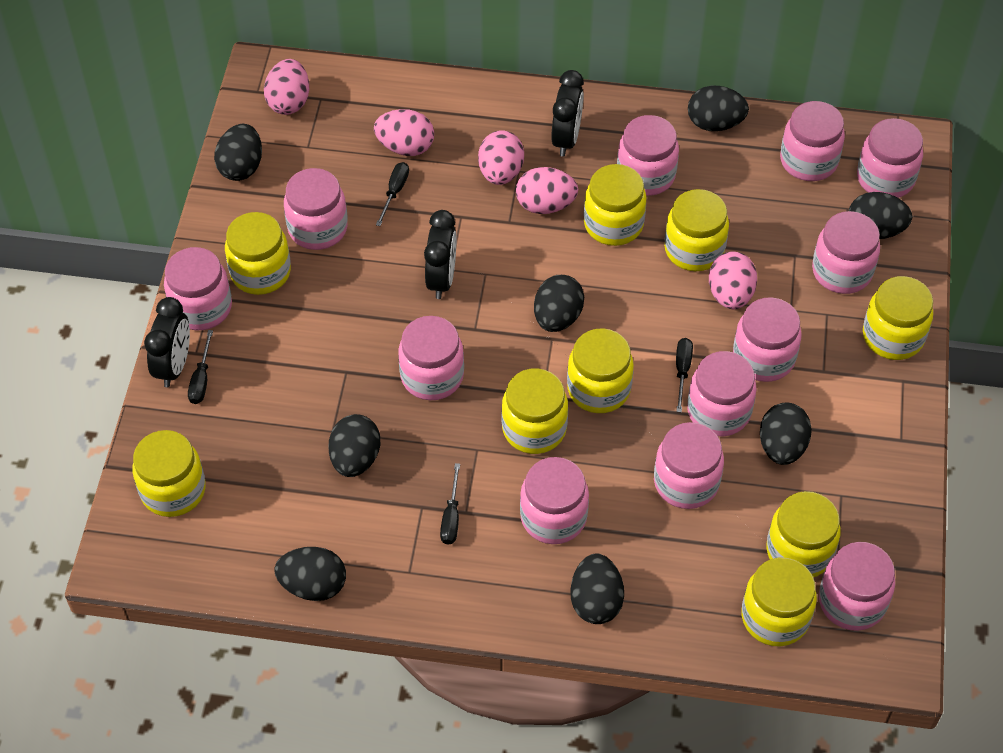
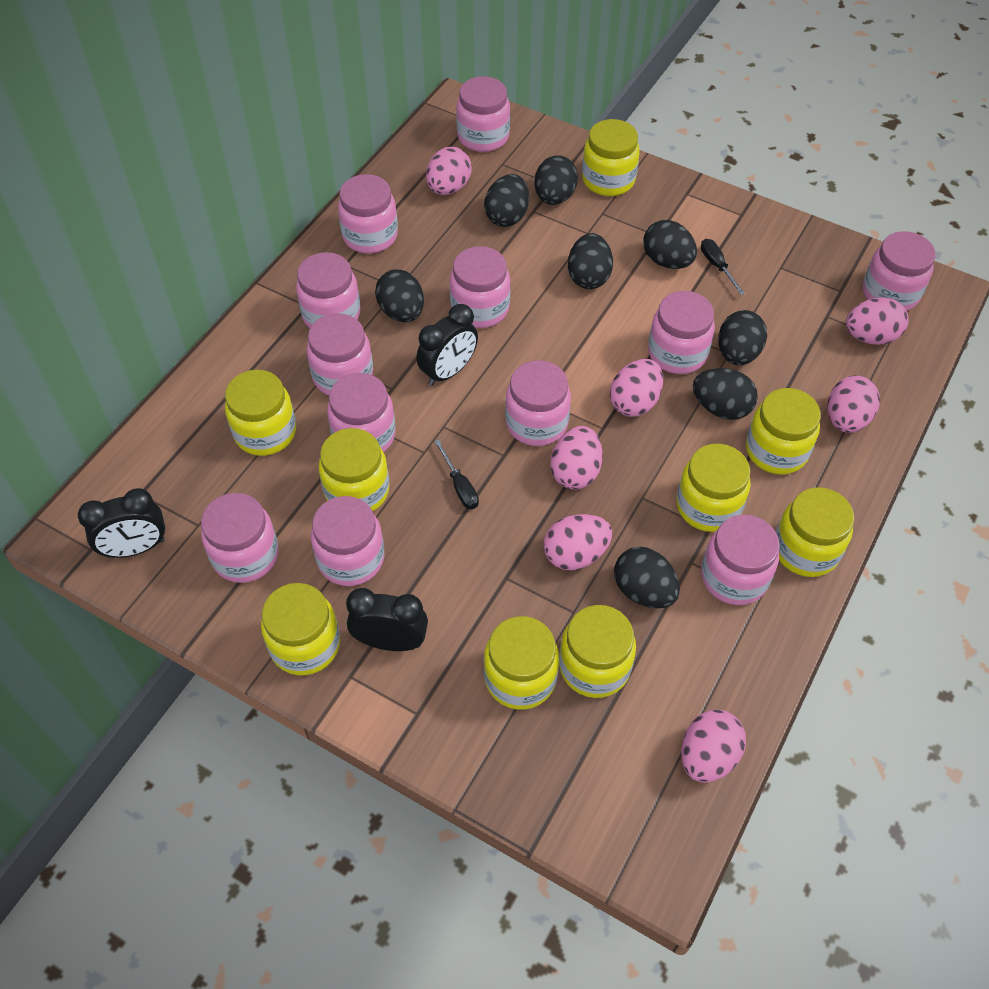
black screwdriver: [188,330,213,404] [376,162,409,226] [440,463,460,545] [676,338,693,413] = 4 -> [434,440,479,509] [701,239,745,295] = 2
pink egg: [264,59,309,115] [374,109,434,156] [478,131,524,185] [516,167,578,214] [709,251,757,309] = 5 -> [426,147,472,195] [543,514,612,570] [550,426,603,490] [610,359,663,417] [681,710,746,783] [827,376,880,433] [846,297,909,345] = 7

